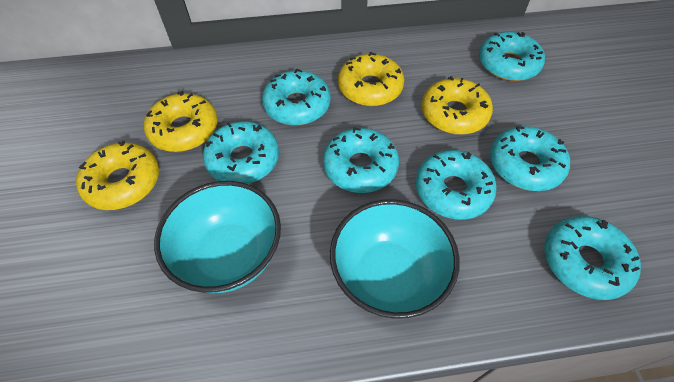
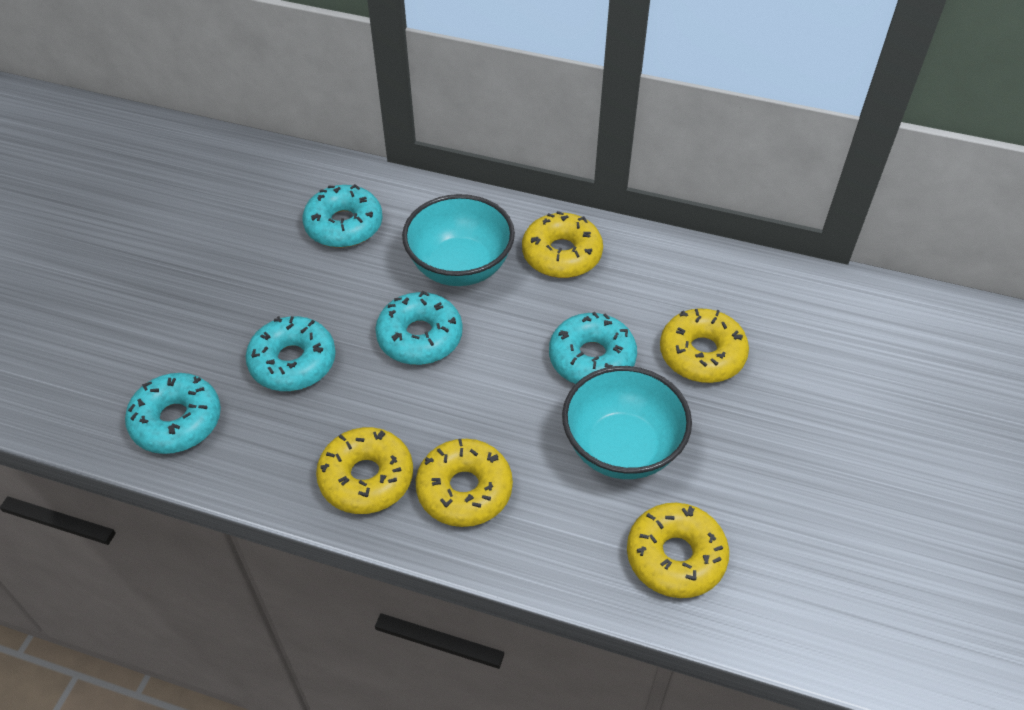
turquoise donut: [203,121,279,184] [262,69,331,125] [323,127,399,193] [415,150,497,220] [479,32,545,81] [490,126,570,191] [544,216,641,300] = 7 -> [125,373,221,454] [246,316,336,391] [303,184,383,248] [375,291,463,365] [549,312,637,384] = 5
yellow donut: [76,141,159,210] [144,91,218,152] [338,52,404,106] [422,76,493,135] = 4 -> [316,427,413,514] [416,439,513,527] [522,211,603,278] [627,503,729,598] [660,309,749,383] = 5

